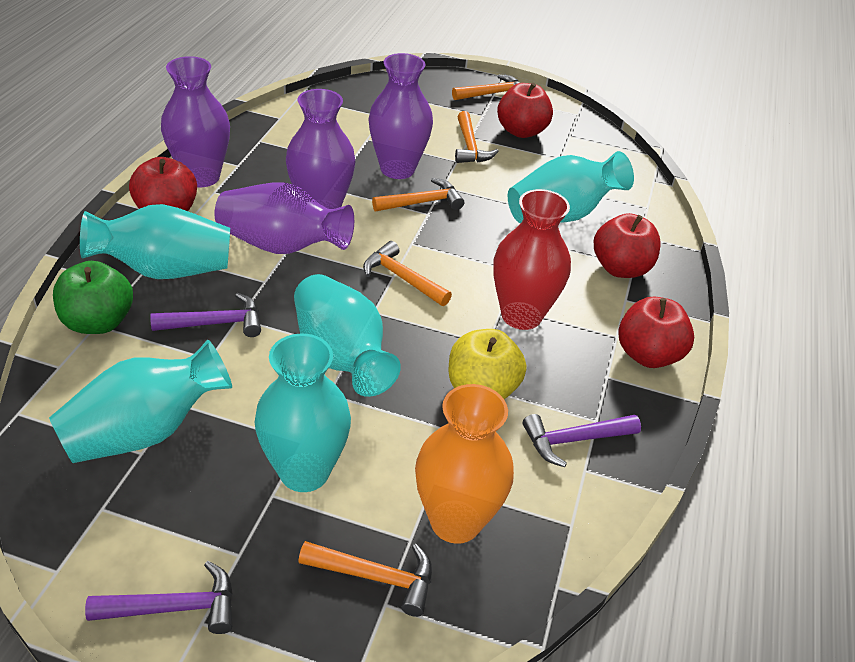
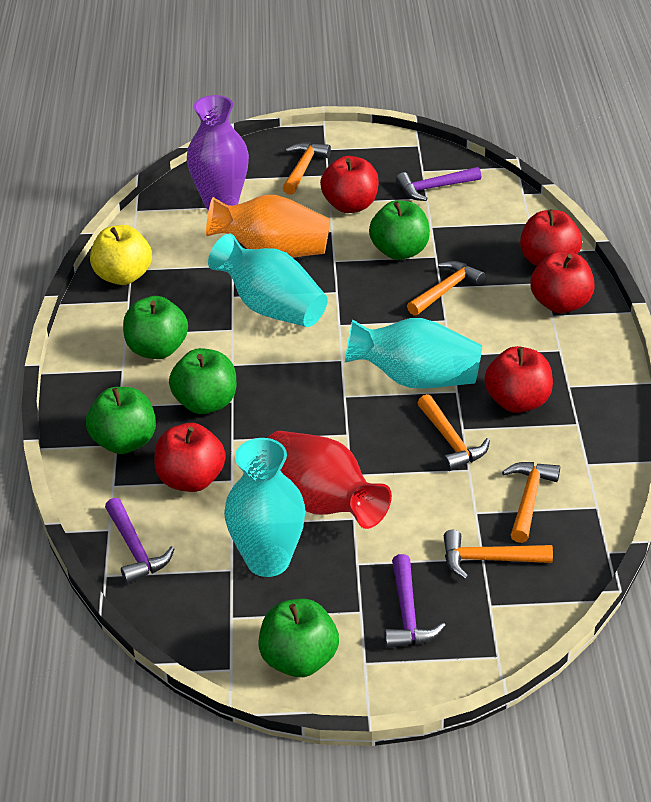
green apple: [53,261,133,334] = 1 -> [86,387,156,454] [123,296,188,359] [169,348,236,414] [258,599,339,677] [369,200,430,260] = 5
purple vase: [161,56,230,187] [215,182,354,254] [286,89,356,209] [368,53,433,179] = 4 -> [187,95,249,210] = 1
red apple: [129,157,197,211] [497,83,553,138] [594,213,661,278] [618,297,694,368] = 4 -> [154,423,226,492] [320,156,379,213] [484,346,553,413] [520,209,582,266] [530,251,595,313] = 5
turquoise vase: [49,340,232,463] [80,204,230,279] [255,333,351,492] [294,274,401,397] [508,151,634,223] = 5 -> [208,234,328,327] [224,438,306,577] [345,318,482,389] = 3

